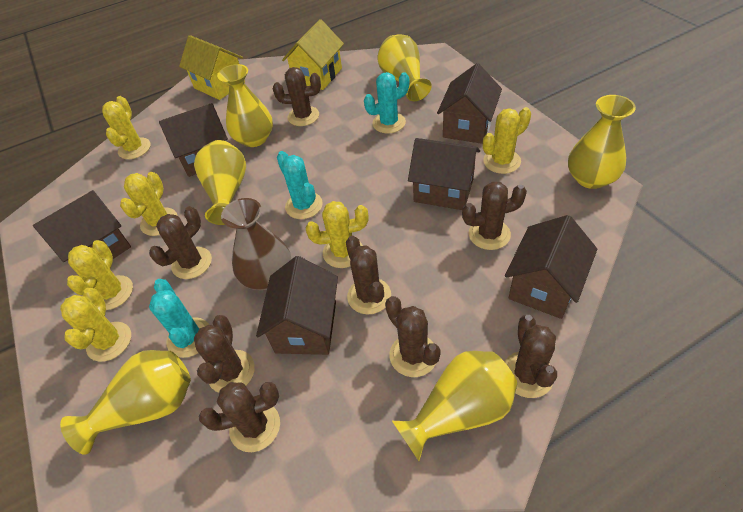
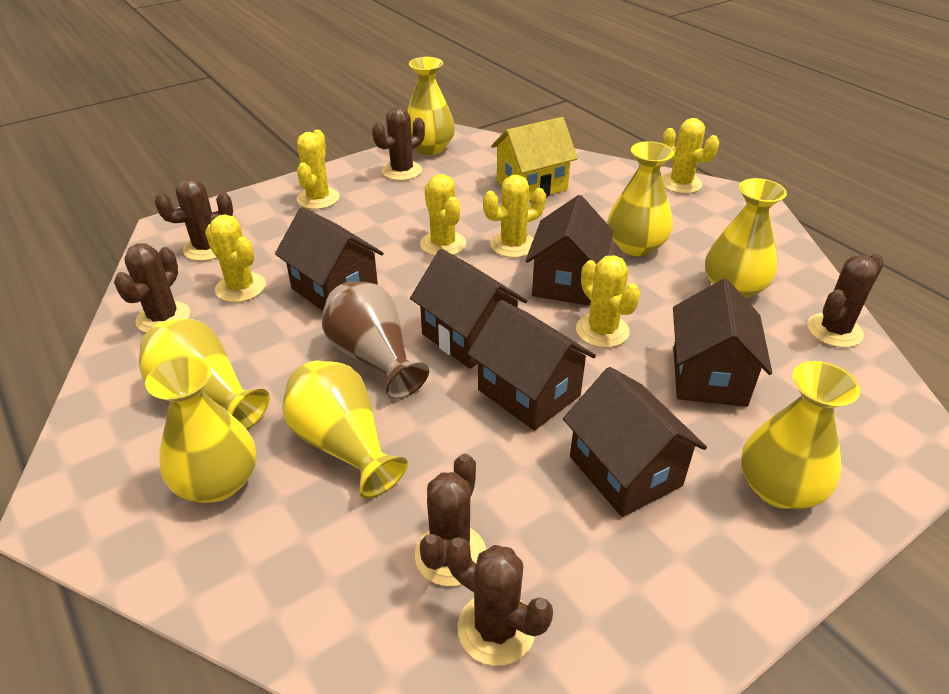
brown cactus: [149,206,212,279] [194,315,255,393] [199,382,280,452] [273,67,321,126] [346,236,391,315] [385,296,441,377] [462,181,527,250] [504,315,557,398] = 8 -> [114,243,190,333] [155,178,233,261] [372,106,425,181] [415,454,486,586] [446,537,553,666] [807,254,884,348] = 6
turquoise cactus: [149,279,209,358] [277,151,323,219] [364,72,409,133] = 3 -> none = 0
yellow house: [179,35,245,100] [282,19,344,90] = 2 -> [491,117,578,200] = 1
yellow vase: [60,350,191,455] [194,140,246,225] [217,64,273,147] [377,34,432,101] [392,351,517,461] [568,95,636,189] = 6 -> [139,319,270,430] [145,355,256,503] [282,361,408,499] [407,57,455,155] [608,141,674,256] [705,178,787,299] [741,361,860,509] = 7

